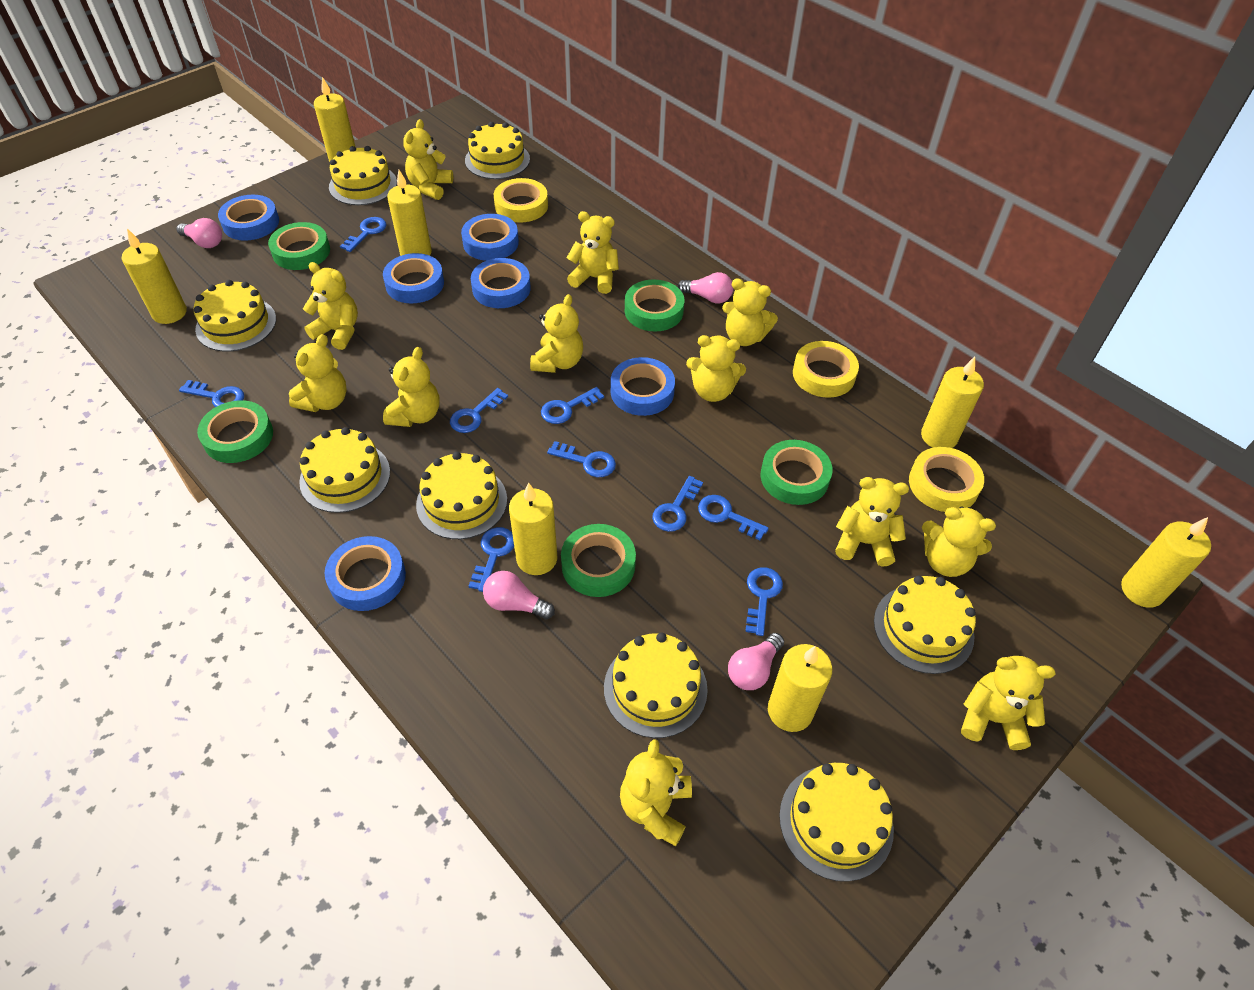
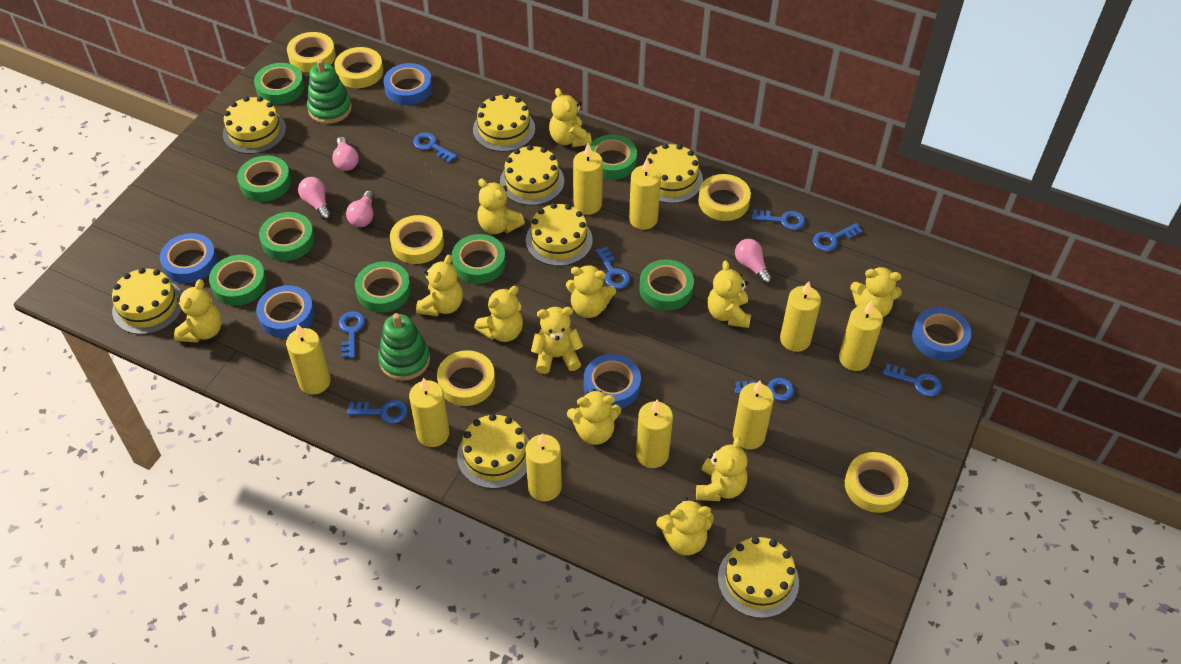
blue key: [179,380,244,407] [340,217,387,252] [450,388,508,433] [469,527,514,592] [541,387,604,424] [547,441,616,477] [652,476,703,532] [698,495,769,540] [745,567,783,636] = 9 -> [339,311,365,358] [347,400,408,423] [413,132,457,163] [595,247,630,289] [735,378,794,401] [751,210,806,230] [813,223,863,251] [882,364,942,396] = 8
blue tape: [218,195,279,241] [325,536,406,611] [383,253,444,303] [461,214,519,261] [471,258,531,308] [611,357,675,416] = 6 -> [160,233,217,283] [256,285,315,338] [384,63,432,105] [584,354,641,408] [912,307,972,361] = 5
green stacking toy: none = 0 -> [307,59,352,124] [378,313,430,381] = 2
green tape: [197,400,273,463] [268,222,330,270] [561,524,636,597] [625,280,684,332] [761,440,833,505] = 5 -> [209,255,267,306] [237,156,291,202] [254,63,304,105] [259,212,315,261] [355,261,411,313] [452,234,506,284] [590,135,637,180] [639,259,694,310] = 8
yellow candle: [122,229,187,324] [314,77,356,162] [387,170,432,256] [509,482,558,575] [768,644,832,732] [921,357,984,448] [1121,517,1211,608] = 7 -> [286,324,331,395] [409,378,450,447] [525,433,562,501] [573,143,603,215] [629,159,661,230] [636,399,673,468] [733,381,774,449] [780,281,821,352] [839,301,883,371] = 9
yellow tape: [494,178,548,223] [793,341,859,398] [909,447,984,512] = 3 -> [287,32,336,72] [334,47,383,88] [390,215,444,264] [437,350,495,406] [698,174,751,221] [845,452,908,513] = 6

